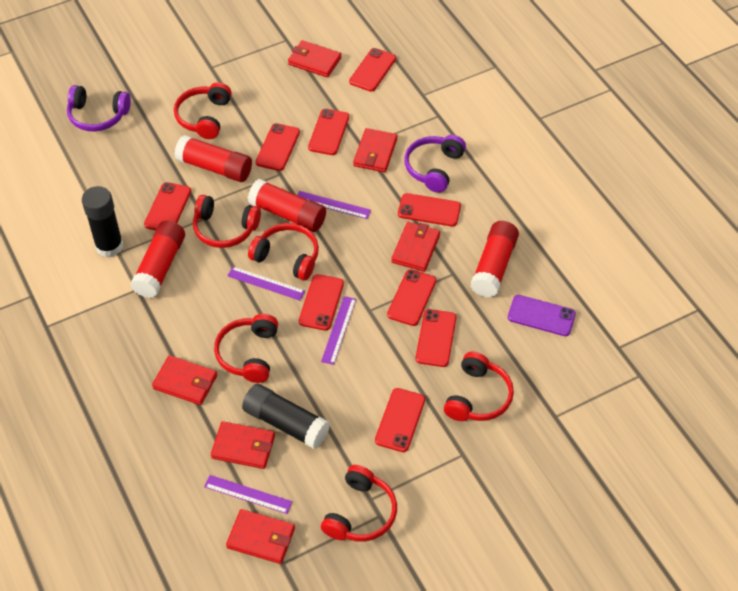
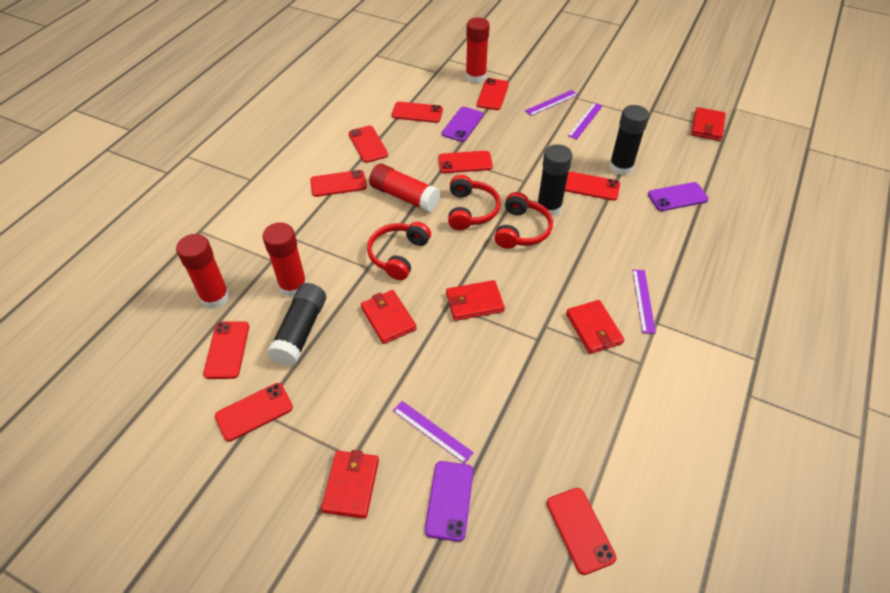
black glue stick: [82,186,123,257] [242,384,330,449] = 2 -> [267,283,326,366] [537,144,573,216] [609,105,649,175] = 3
purple headphones: [67,85,131,132] [404,135,466,193] = 2 -> none = 0
purple phone: [508,295,576,336] = 1 -> [425,461,474,542] [442,107,483,142] [648,182,709,211] = 3
red headphones: [174,82,232,139] [193,195,261,248] [214,314,278,383] [248,223,319,281] [321,465,397,542] [444,352,514,421] = 6 -> [367,222,431,280] [448,175,501,230] [494,192,553,249] = 3
red wallet: [152,355,217,405] [211,421,275,469] [226,509,295,564] [288,40,341,77] [353,128,397,172] [391,222,440,272] = 6 -> [321,450,379,519] [361,290,417,344] [446,280,505,321] [566,300,624,354] [691,107,726,141] = 5

